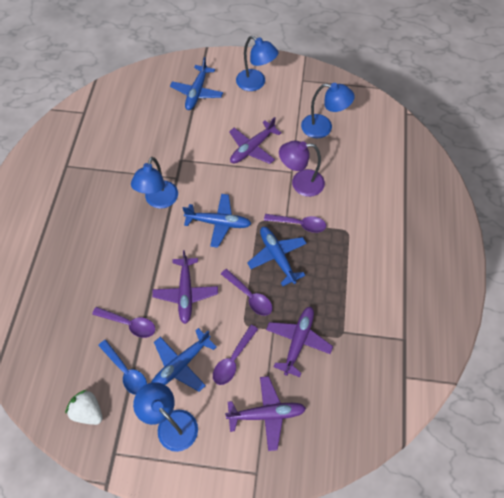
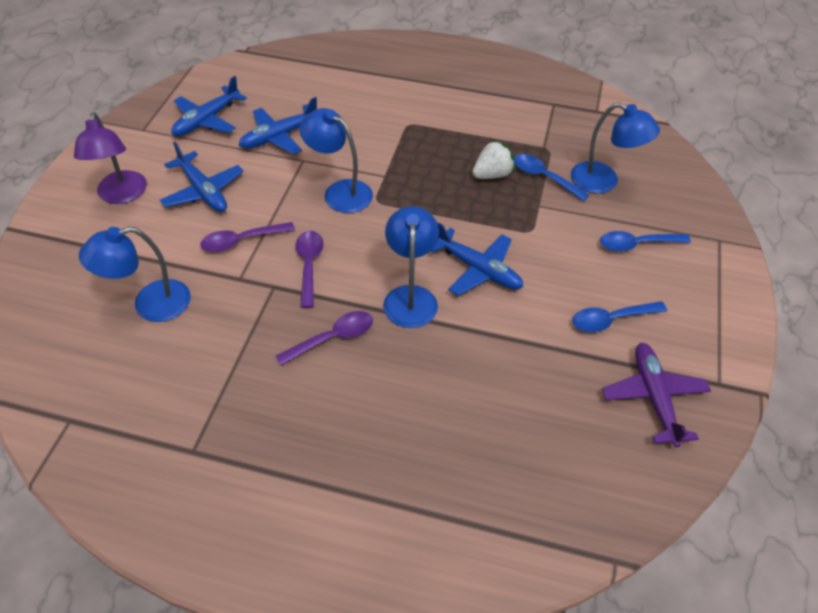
blue spoon: [98,340,147,395] = 1 -> [514,154,590,201] [572,301,667,332] [600,231,691,252] = 3
purple plane: [152,250,218,324] [225,376,306,451] [229,117,281,164] [266,307,333,377] = 4 -> [602,343,711,447] = 1
purple spoon: [92,307,155,338] [213,324,258,385] [221,269,272,316] [264,214,326,233] = 4 -> [200,222,295,252] [276,311,373,366] [295,231,323,308] = 3

